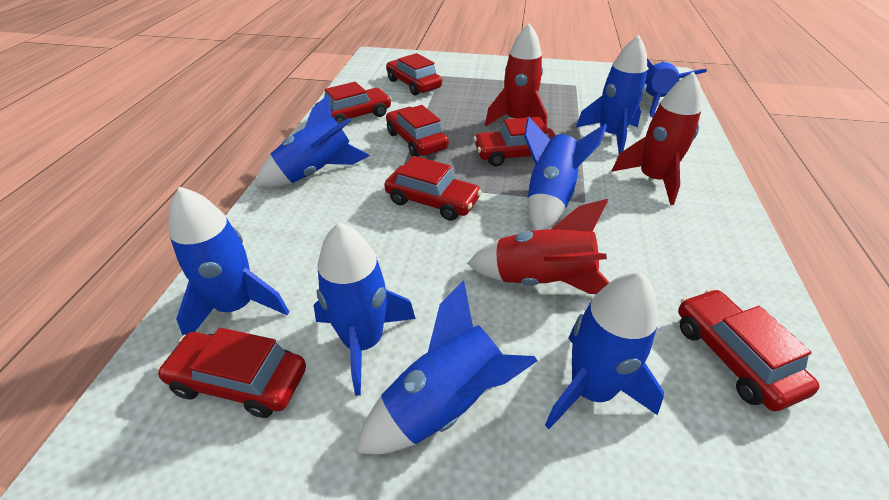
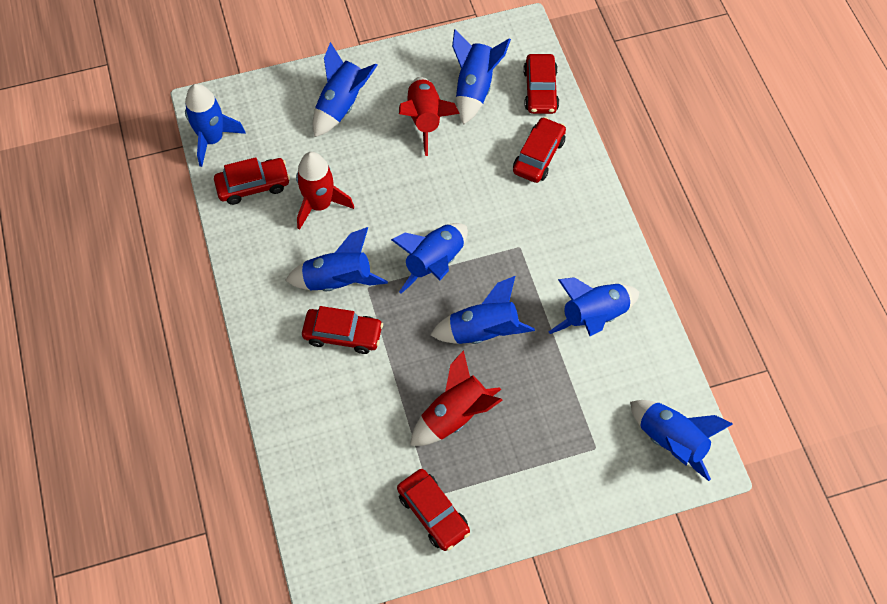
red car: [157,328,306,418] [315,82,392,124] [384,156,482,221] [386,53,442,96] [386,105,449,157] [474,117,555,166] [678,289,819,411] = 7 -> [214,157,290,205] [302,306,383,354] [397,469,470,551] [513,117,566,183] [523,54,559,114] = 5

